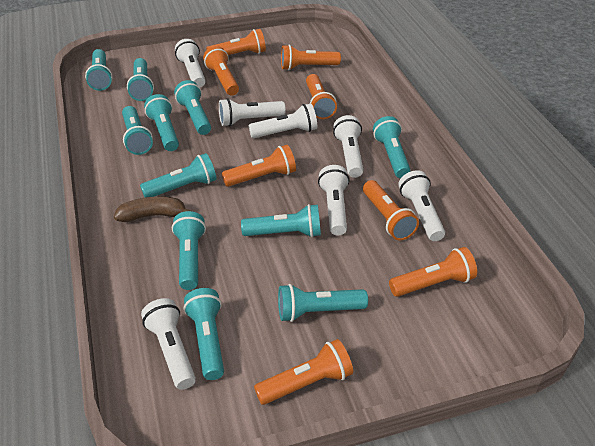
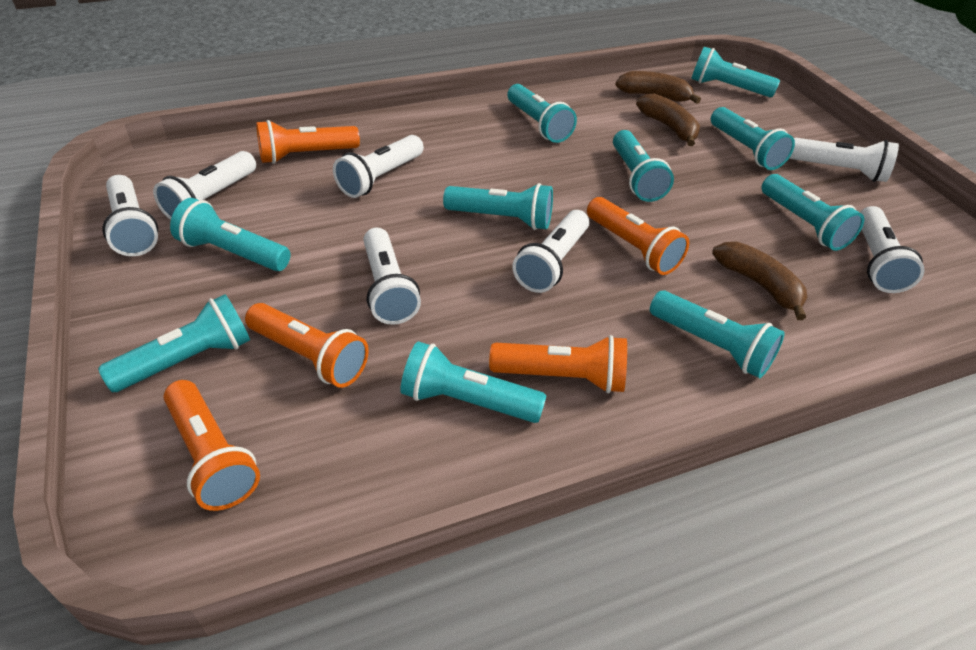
brown banana: [114,196,193,222] = 1 -> [615,71,701,104] [636,94,700,146] [712,241,807,320] = 3
orange flashlight: [203,46,239,96] [206,29,266,55] [222,145,296,187] [254,339,353,405] [281,45,341,70] [306,74,337,119] [363,180,419,240] [389,247,477,297] = 8 -> [164,380,260,511] [245,303,369,388] [256,120,360,164] [489,335,627,393] [587,197,689,275] = 5
turquoise flashlight: [85,49,113,91] [122,106,153,155] [127,58,154,101] [140,153,217,198] [144,94,179,151] [172,211,206,290] [174,80,211,135] [184,288,224,380] [241,204,321,237] [278,284,368,322] [373,116,411,178] = 11 -> [98,294,250,392] [170,198,291,271] [400,341,547,423] [443,183,553,230] [507,84,577,143] [613,130,674,202] [650,291,785,378] [691,47,780,97] [711,107,795,170] [761,174,864,251] = 10

